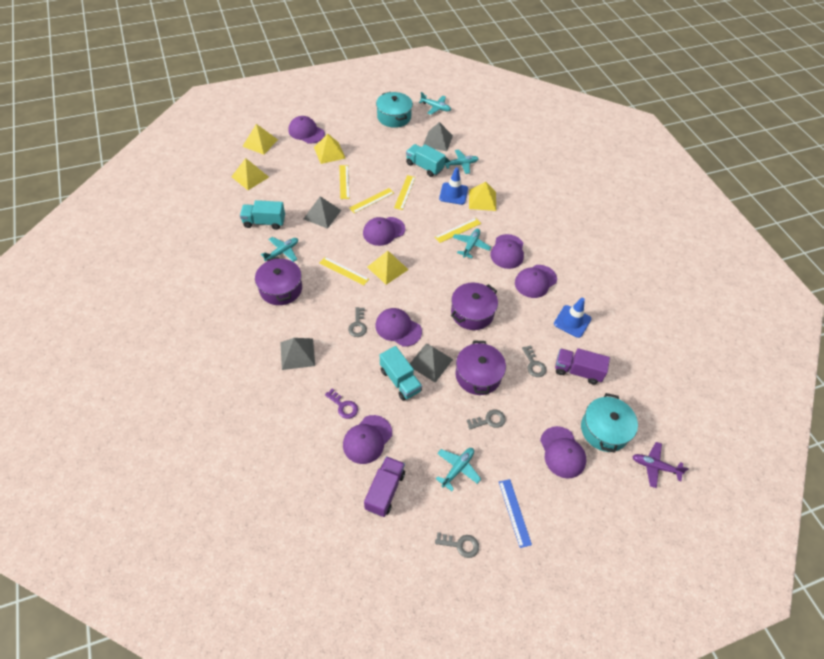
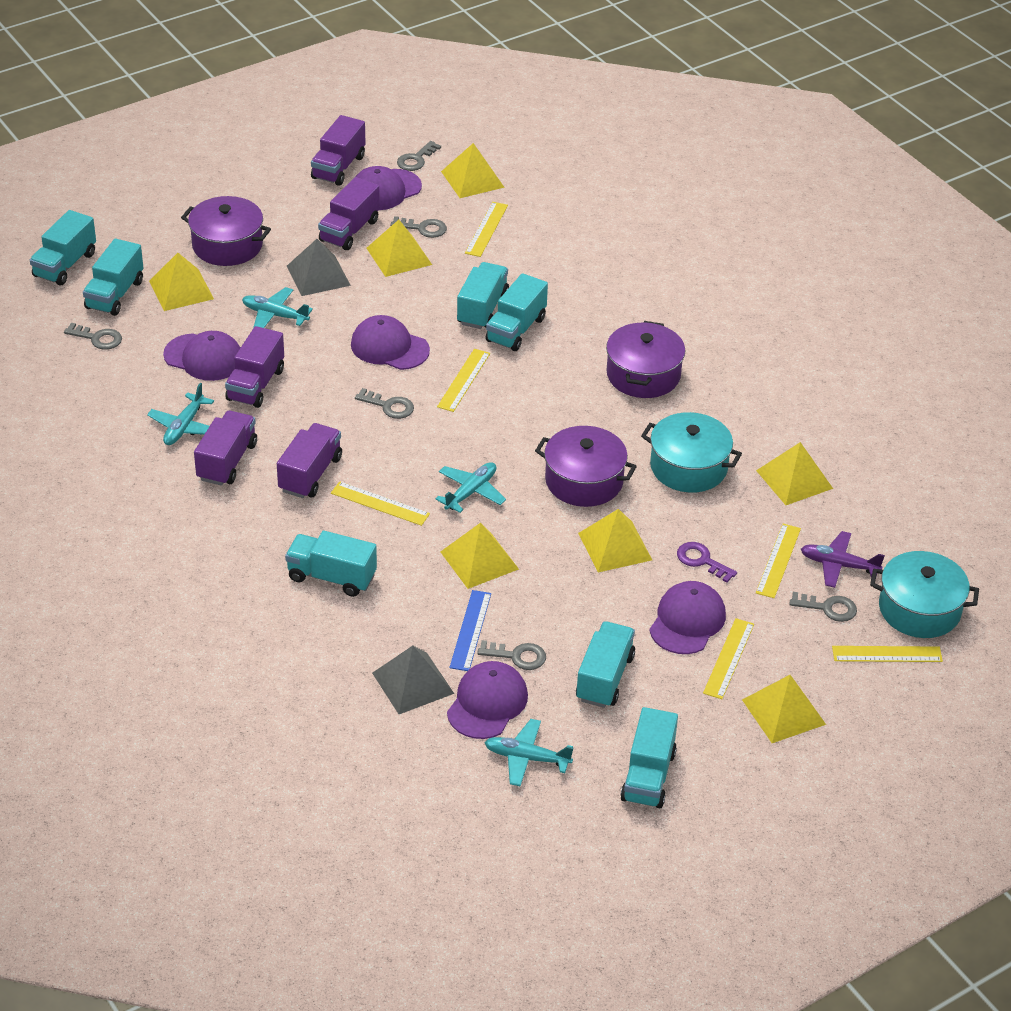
blue traffic cone: [439,168,468,205] [554,298,591,338] = 2 -> none = 0
grey key: [348,307,367,337] [435,532,479,558] [467,410,506,429] [522,345,546,377] = 4 -> [64,323,122,350] [355,388,414,419] [390,216,447,238] [397,141,441,171] [477,640,546,670] [790,592,857,622] = 6
grey pyramid: [280,338,315,370] [304,196,341,229] [410,344,453,383] [423,122,453,151] = 4 -> [287,239,351,296] [372,646,454,714] = 2
purple cap: [288,116,325,144] [343,415,392,464] [363,217,405,246] [375,308,422,347] [490,234,524,269] [515,265,557,298] [540,426,586,479] = 7 -> [163,331,241,381] [351,315,430,370] [355,166,422,210] [447,661,528,739] [649,581,726,654] = 5
purple truck: [364,456,405,517] [555,348,610,384] = 2 -> [194,410,257,486] [225,326,284,408] [277,423,342,498] [311,115,365,186] [318,177,380,250] = 5
turquoise plane: [261,237,298,262] [419,92,451,115] [436,448,481,491] [445,150,479,174] [453,229,491,258] = 5 -> [147,383,214,445] [242,287,313,328] [435,462,506,513] [484,719,573,786] = 4
turquoise truck: [240,200,285,230] [380,346,422,401] [406,144,446,177] = 3 -> [30,210,96,285] [83,239,143,316] [285,531,377,597] [457,262,509,329] [485,273,548,351] [576,621,635,708] [620,707,678,808] = 7
yellow pyramid: [231,158,269,190] [242,124,278,155] [314,134,346,164] [367,251,409,285] [469,182,496,211] = 5 -> [149,253,214,311] [367,220,432,277] [440,523,519,589] [441,143,505,198] [578,509,652,572] [742,675,826,743] [756,442,833,505] = 7
yellow ruler: [319,257,369,286] [339,165,350,199] [349,188,394,213] [394,175,416,210] [435,218,481,243] = 5 -> [331,481,430,526] [437,349,490,412] [465,202,508,257] [703,618,754,699] [756,524,801,598] [832,646,943,662] = 6

